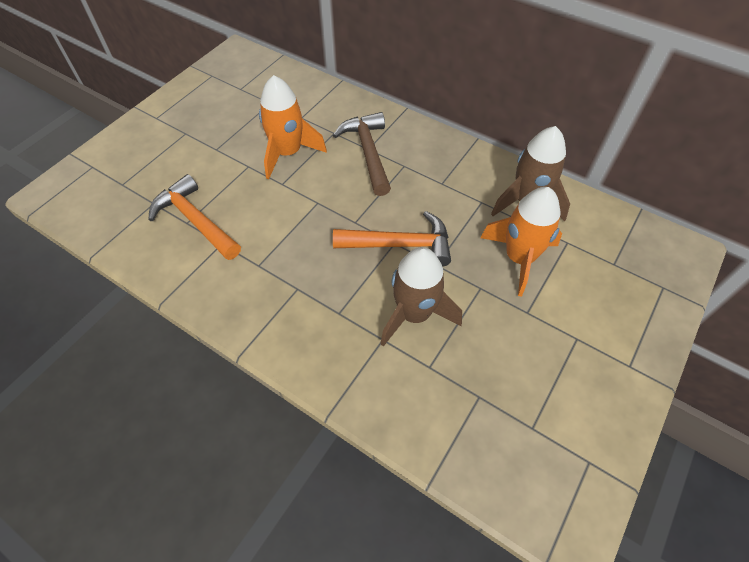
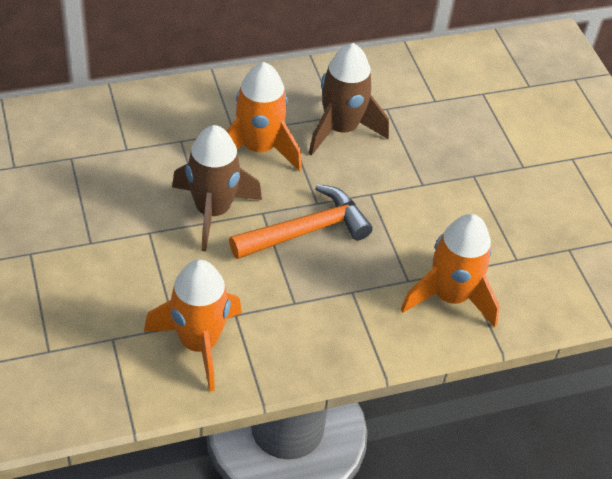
brown hammer: [333,112,391,196] = 1 -> none = 0
orange hammer: [148,174,241,260] [333,211,451,267] = 2 -> [229,184,373,259] = 1
orange rocket: [259,75,327,179] [481,187,562,296] = 2 -> [144,260,242,392] [227,62,302,171] [401,214,500,328] = 3

